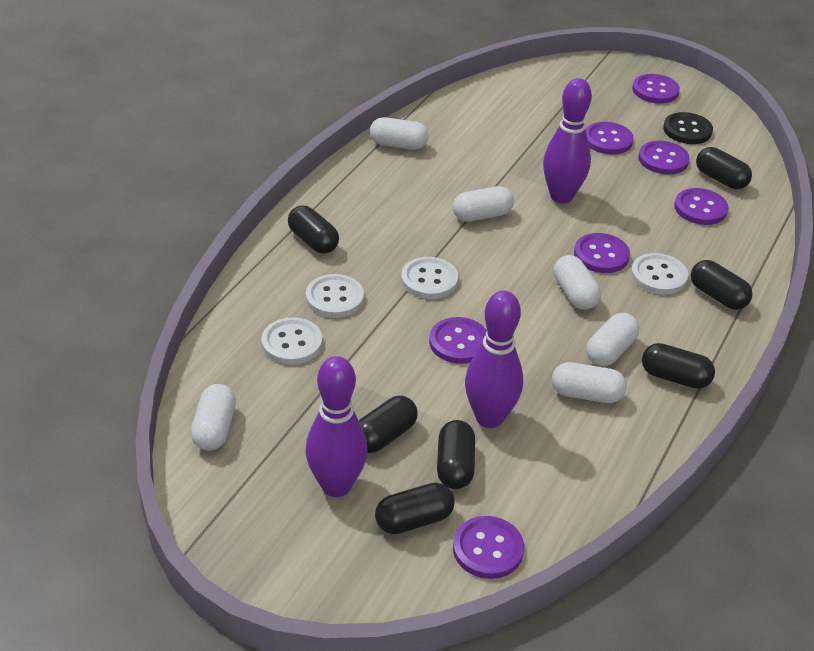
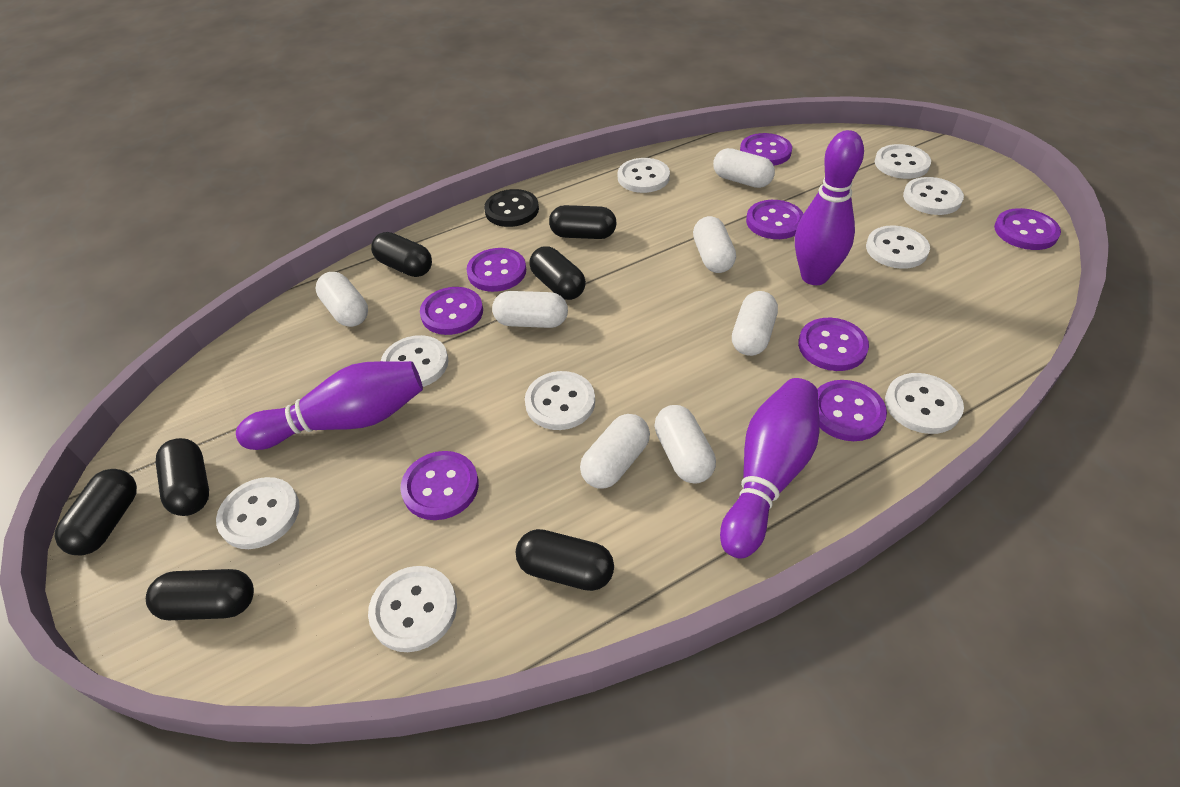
purple button: [429,317,487,364] [453,516,524,579] [574,233,630,273] [585,122,634,155] [632,74,680,104] [638,141,690,175] [674,188,728,225] = 7 -> [400,451,479,520] [420,287,483,335] [466,248,526,292] [740,133,792,166] [746,200,803,239] [798,318,869,371] [817,380,887,441] [994,208,1061,250] = 8
white button: [261,317,322,365] [306,274,364,318] [401,257,458,299] [631,253,688,295] = 4 -> [216,477,300,549] [368,566,457,652] [381,335,449,387] [525,371,595,430] [618,158,670,193] [866,225,930,269] [875,144,931,179] [885,373,964,434] [903,177,964,215] = 9
white capsule: [191,384,236,450] [370,117,429,150] [453,186,514,222] [552,362,627,403] [554,255,601,310] [586,313,639,366] = 6 -> [315,272,368,327] [492,291,568,328] [580,414,650,489] [655,405,716,483] [693,216,736,273] [713,148,775,188] [732,291,778,356] = 7

